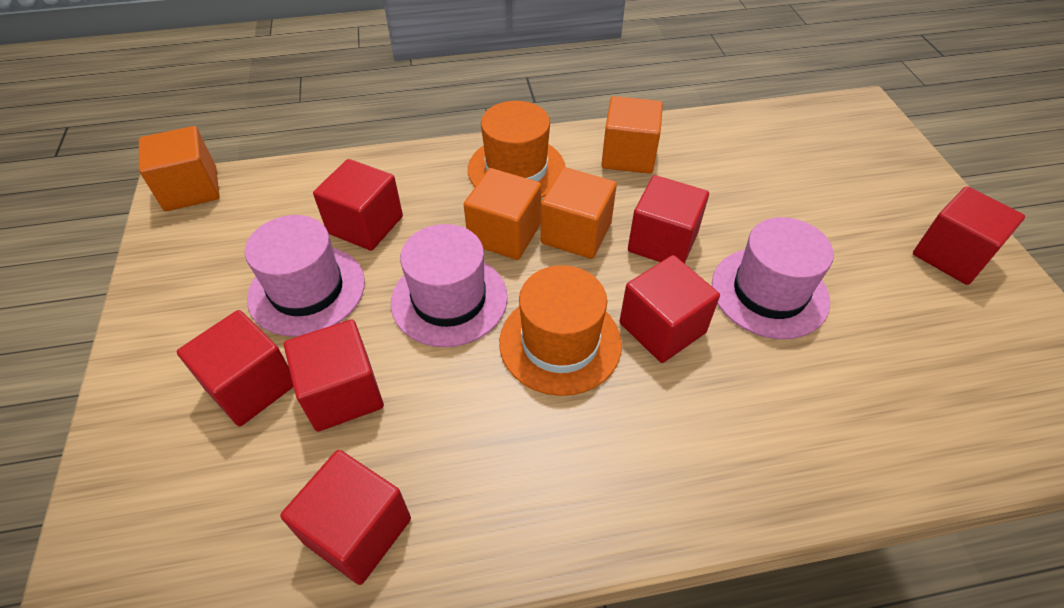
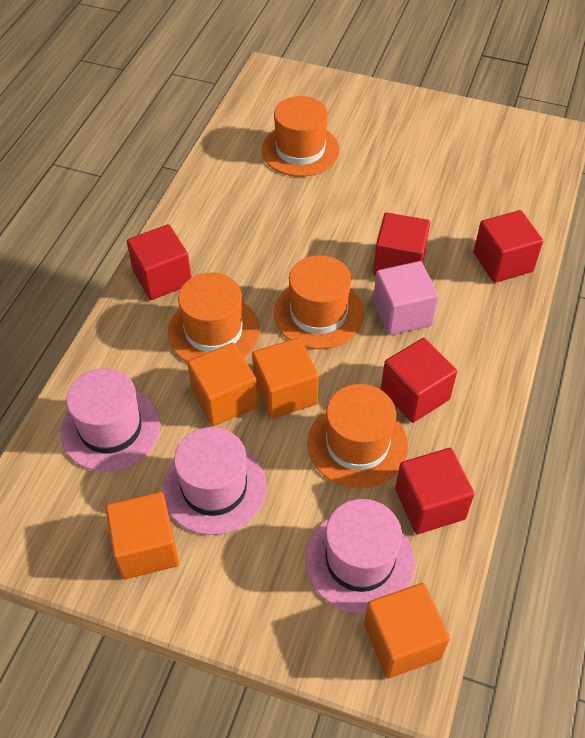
orange hat: [468,101,565,198] [499,265,622,396] = 2 -> [168,273,260,362] [261,96,339,177] [274,255,364,349] [308,384,408,489] = 4
pink cube: none = 0 -> [373,261,439,335] = 1
red cube: [177,310,293,426] [280,450,411,585] [284,319,384,432] [313,159,403,251] [620,255,720,363] [628,175,709,264] [913,186,1025,285] = 7 -> [127,224,191,300] [373,213,430,276] [381,338,457,423] [395,448,475,534] [474,210,543,283] = 5

